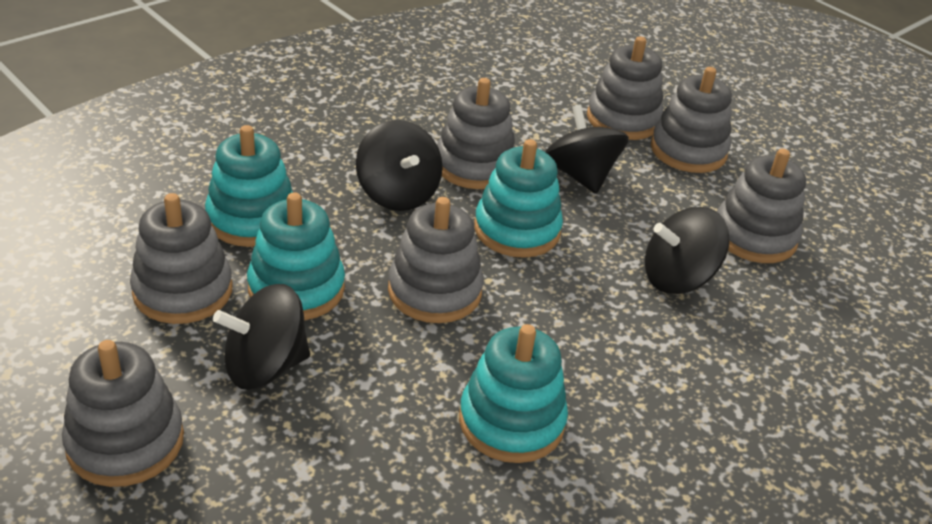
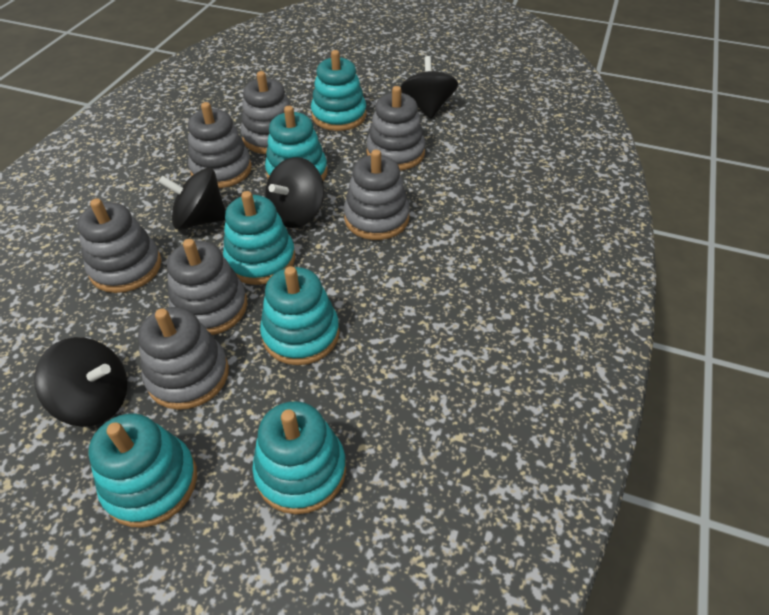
turquoise stacking toy: [205,125,293,247] [247,192,345,320] [459,324,568,463] [474,139,563,258] = 4 -> [88,413,197,528] [223,191,295,285] [252,401,346,514] [260,266,340,365] [265,106,328,181] [311,50,366,131] = 6

